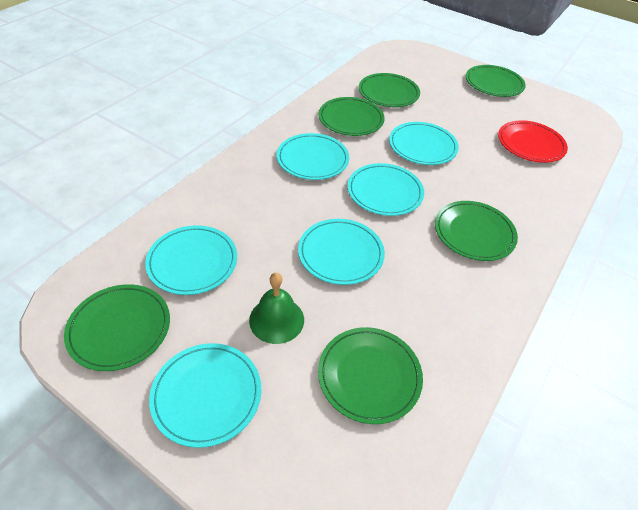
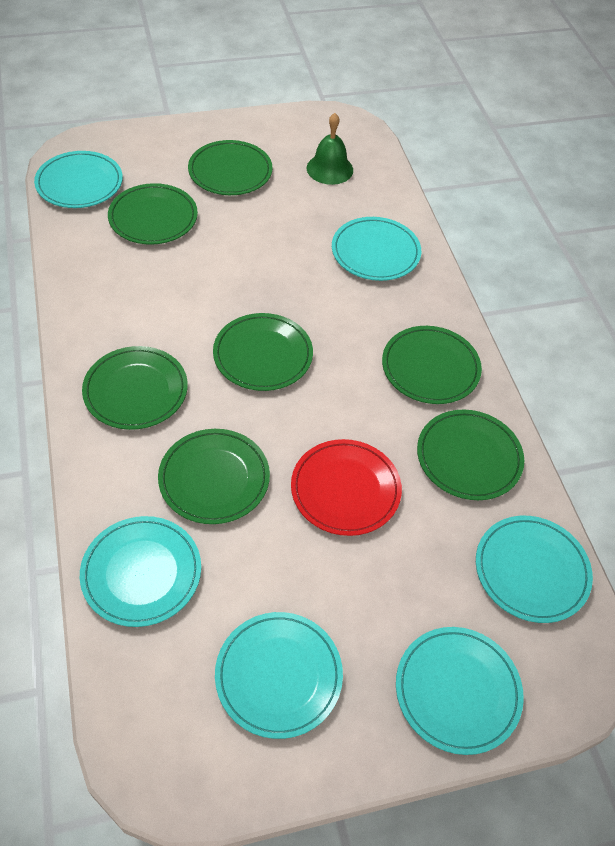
green plate: [64,284,170,371] [318,327,423,424] [319,97,385,136] [359,73,420,107] [435,201,518,261] [466,65,526,97] = 6 -> [82,346,188,430] [108,183,198,245] [158,429,270,524] [188,140,273,195] [213,313,313,391] [382,326,482,404] [417,410,524,500] = 7

